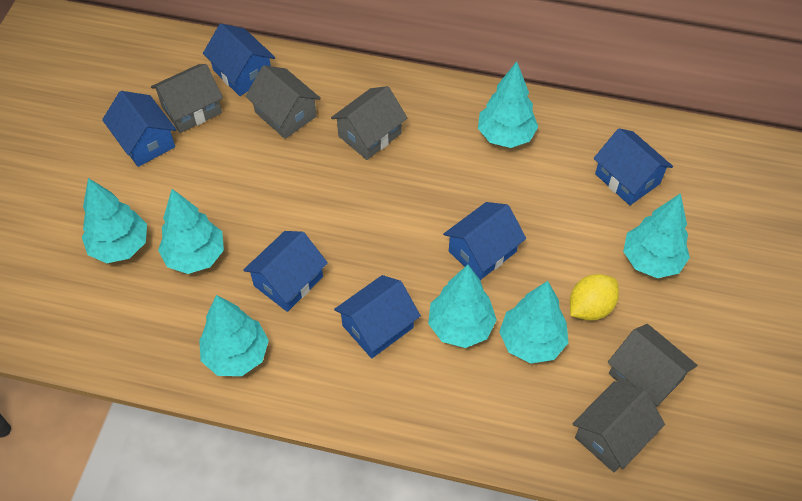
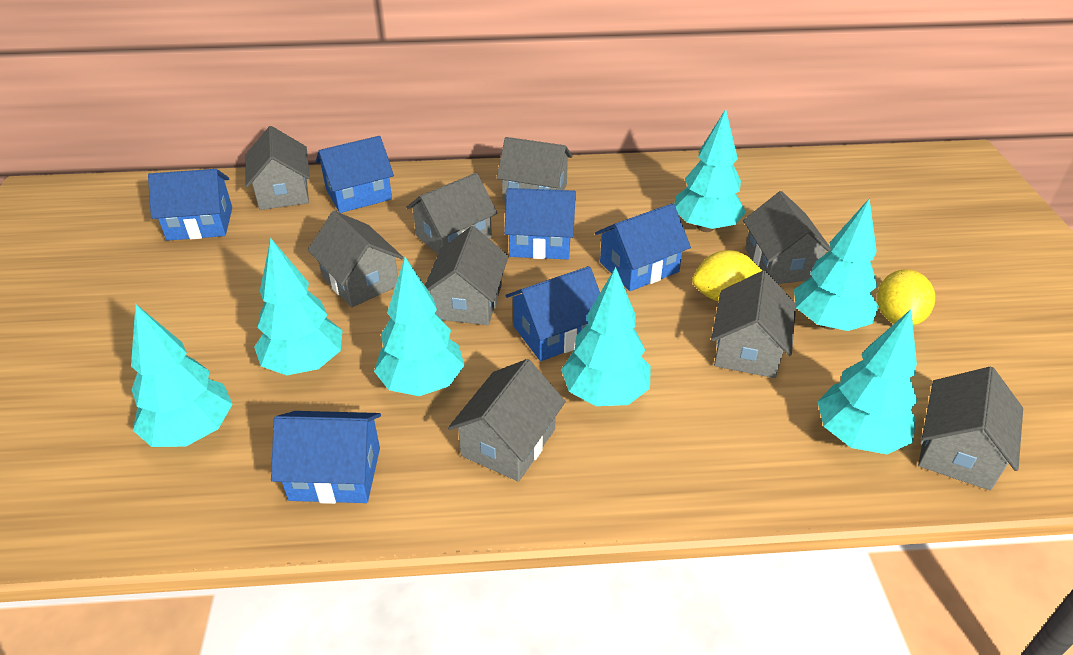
grey house: [151,64,223,133] [245,65,321,139] [331,86,407,160] [572,381,665,472] [608,324,698,407] = 5 -> [245,126,310,210] [308,211,404,307] [406,173,497,254] [425,226,509,325] [448,359,566,482] [497,137,572,202] [711,270,796,378] [743,191,831,284] [918,367,1023,491] = 9
yellow lemon: [570,274,619,321] = 1 -> [692,250,763,301] [877,269,935,326] = 2

